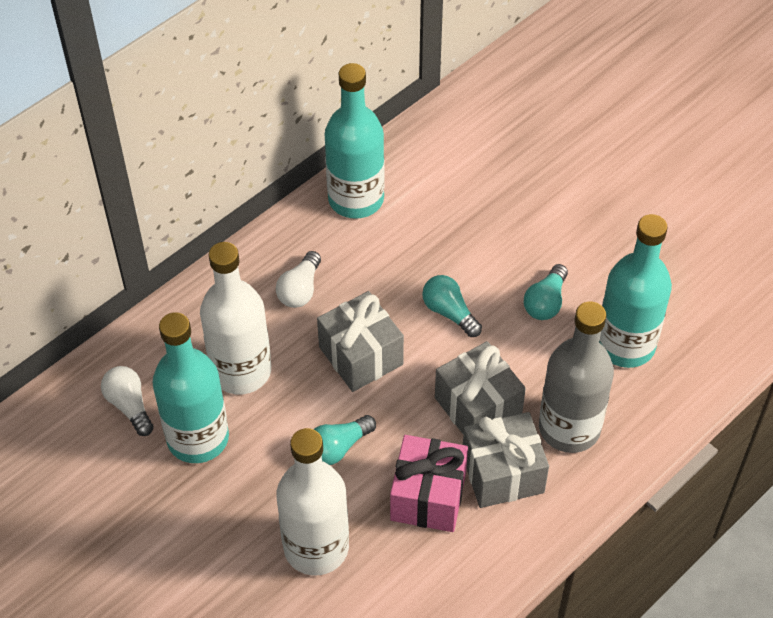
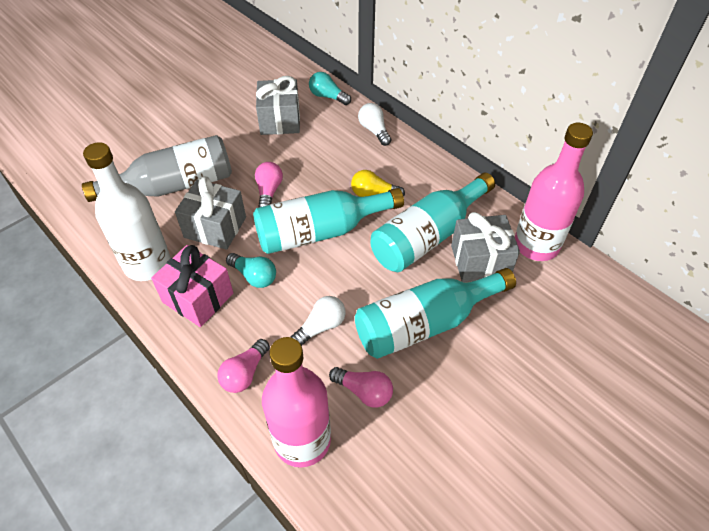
pink bottle: none = 0 -> [262,337,331,467] [515,123,593,261] = 2
pink light bulb: none = 0 -> [217,339,270,393] [255,162,283,207] [329,367,393,408] = 3
turquoise light bulb: [314,415,376,465] [422,275,482,337] [524,264,568,320] = 3 -> [226,253,276,288] [309,72,351,105] = 2
white bottle: [200,242,271,394] [276,428,349,575] = 2 -> [83,142,170,281] = 1
yellow light bulb: none = 0 -> [351,170,405,197] = 1

